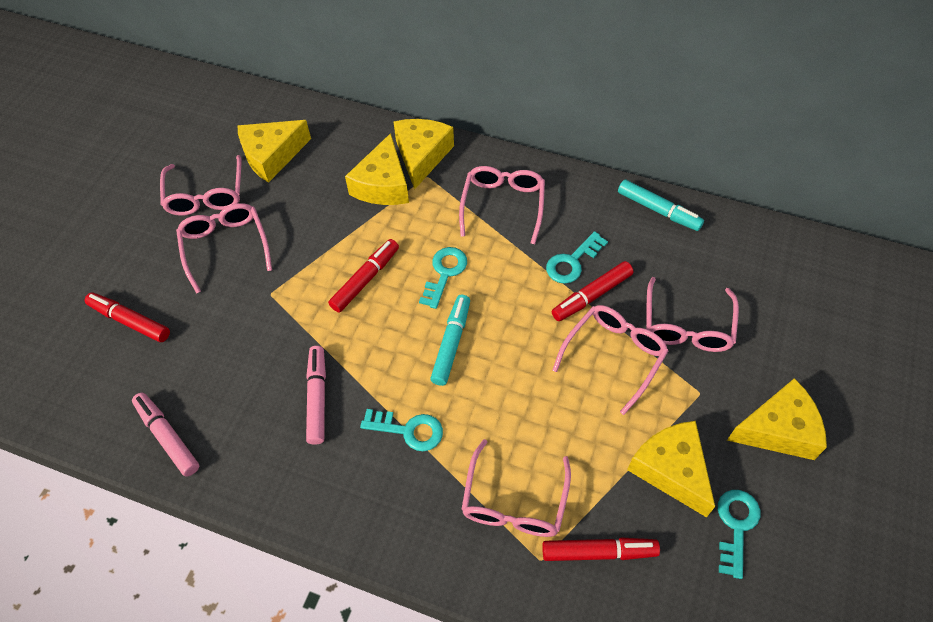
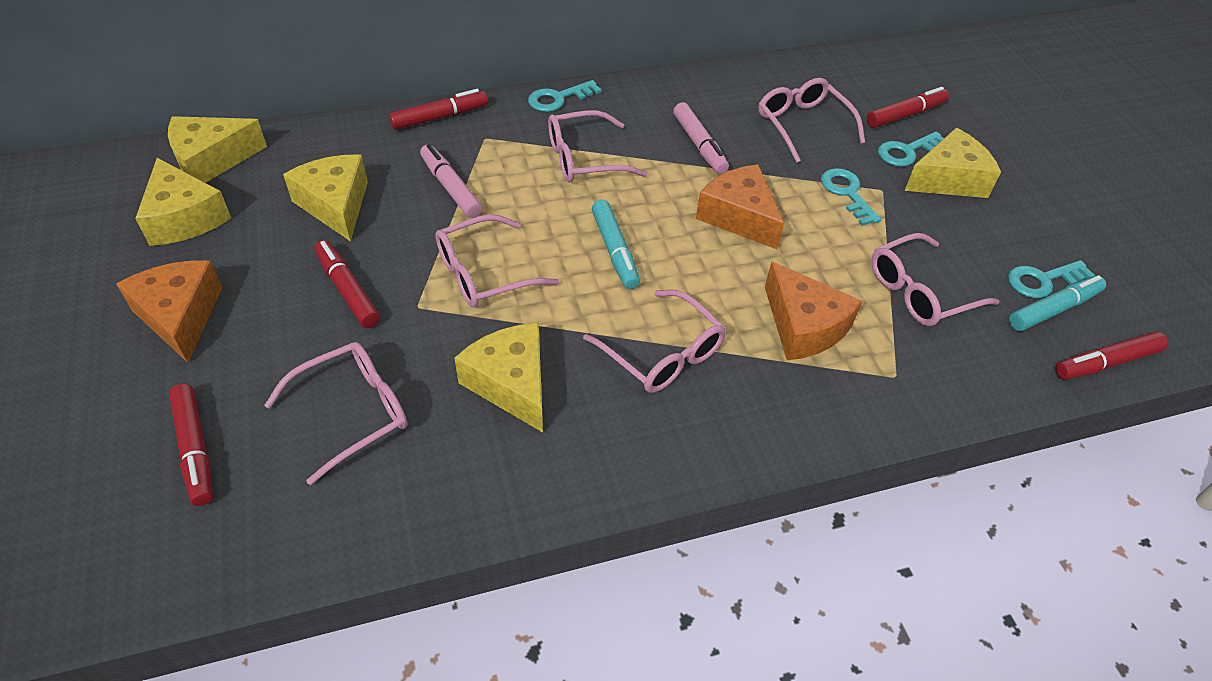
orange cheese: none = 0 -> [116,261,223,363] [696,164,784,249] [765,261,862,360] = 3
red marker: [85,293,170,342] [328,239,399,312] [542,537,660,561] [552,261,634,321] = 4 -> [169,384,213,506] [314,240,380,328] [389,89,488,130] [867,87,949,128] [1055,331,1168,380] = 5

